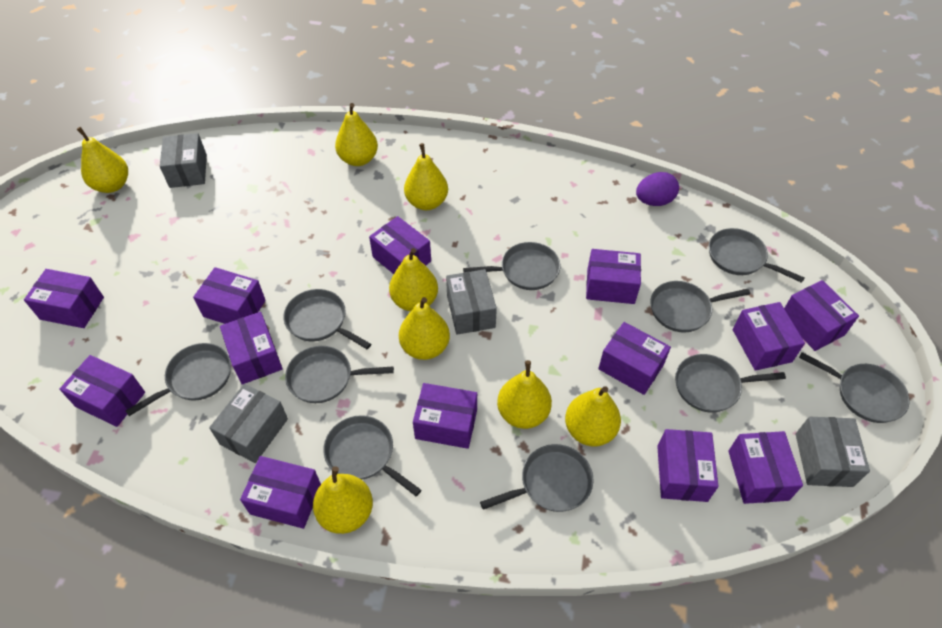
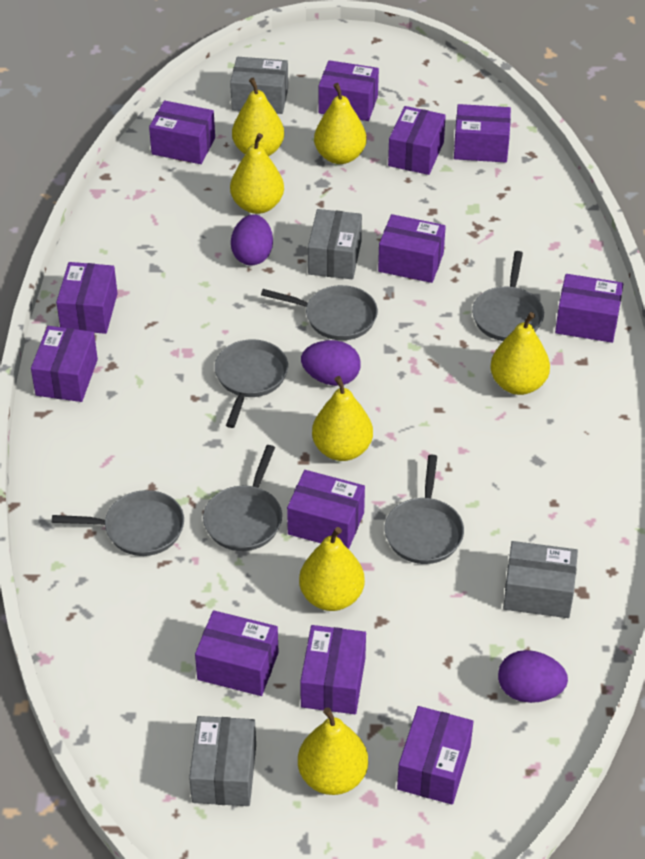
grey pan: [126,343,231,416] [283,289,371,349] [285,346,394,403] [323,415,421,496] [463,242,560,290] [480,444,594,512] [650,281,750,333] [675,354,786,413] [709,228,804,283] [799,352,910,423] = 10 -> [52,490,184,556] [203,445,282,551] [215,339,288,428] [261,285,378,340] [385,454,464,564] [472,251,544,341] = 6
purple box: [24,269,104,328] [59,355,145,427] [193,267,266,324] [220,312,283,384] [240,456,321,529] [369,216,431,274] [413,383,477,449] [586,249,641,304] [598,322,671,395] [657,429,718,502] [728,431,803,504] [732,302,805,371] [784,280,859,351] = 13 -> [31,326,98,402] [56,262,118,334] [149,101,215,164] [195,610,279,696] [287,470,365,549] [300,625,366,714] [318,60,379,121] [378,214,446,283] [388,106,446,175] [397,706,473,805] [454,104,511,163] [555,274,623,343] = 12
purple egg: [636,172,679,206] = 1 -> [231,214,273,265] [301,340,361,386] [498,650,568,703] = 3
yellow pear: [77,127,128,193] [313,466,373,534] [335,103,378,166] [389,248,438,311] [399,297,450,360] [404,143,448,210] [497,360,552,429] [565,386,621,446] = 8 -> [230,133,284,214] [232,78,284,156] [298,707,368,795] [299,527,365,611] [312,376,373,461] [314,83,367,164] [490,312,550,395] = 7

